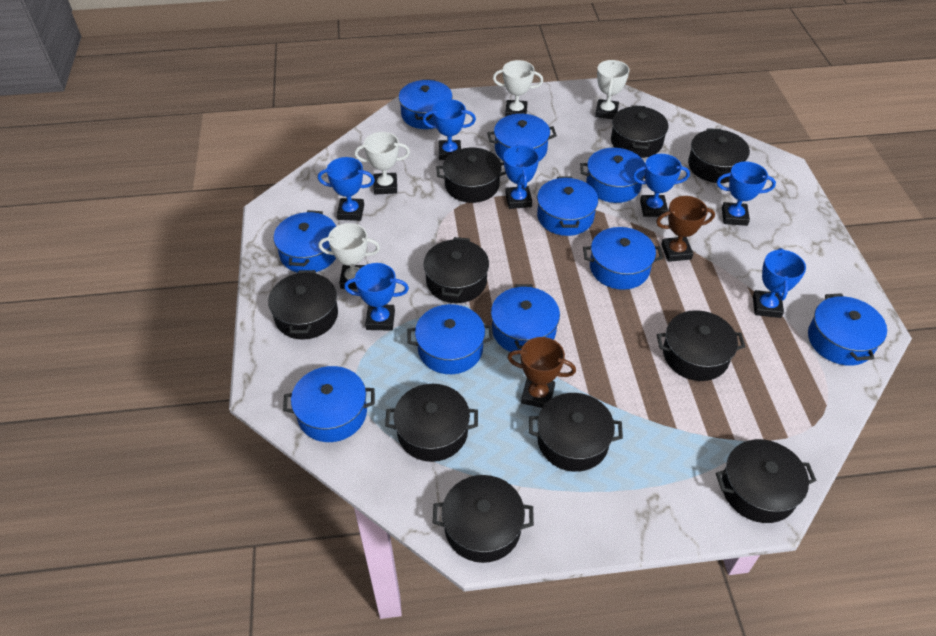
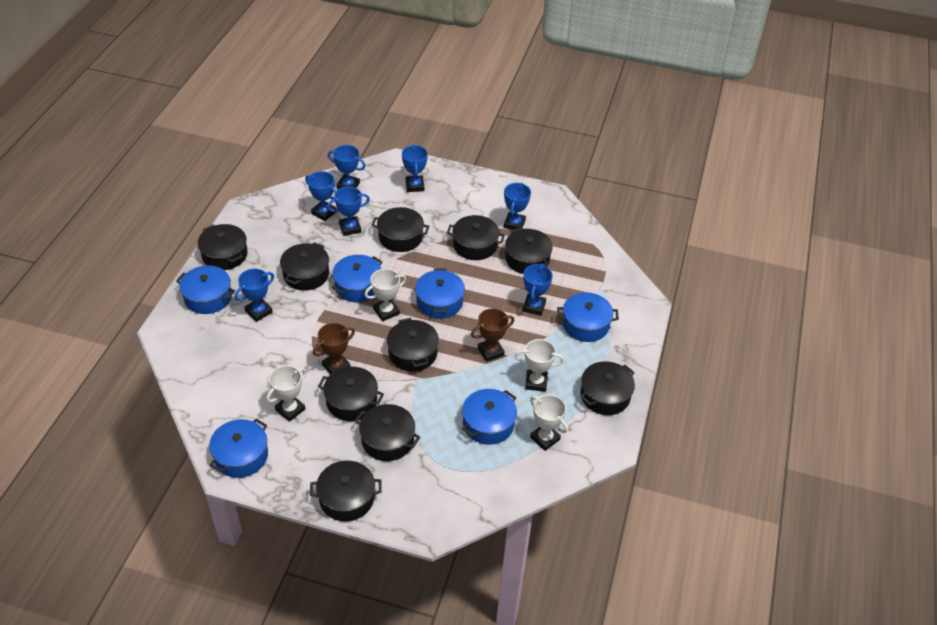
blue pot: [274,210,336,273] [283,366,375,442] [399,79,453,129] [408,304,493,374] [487,114,557,161] [491,284,560,355] [537,176,598,236] [580,148,645,203] [583,227,663,290] [808,293,887,366] = 10 -> [176,265,235,314] [209,418,268,478] [332,255,382,302] [415,268,465,319] [462,389,517,445] [557,292,619,342] = 6

